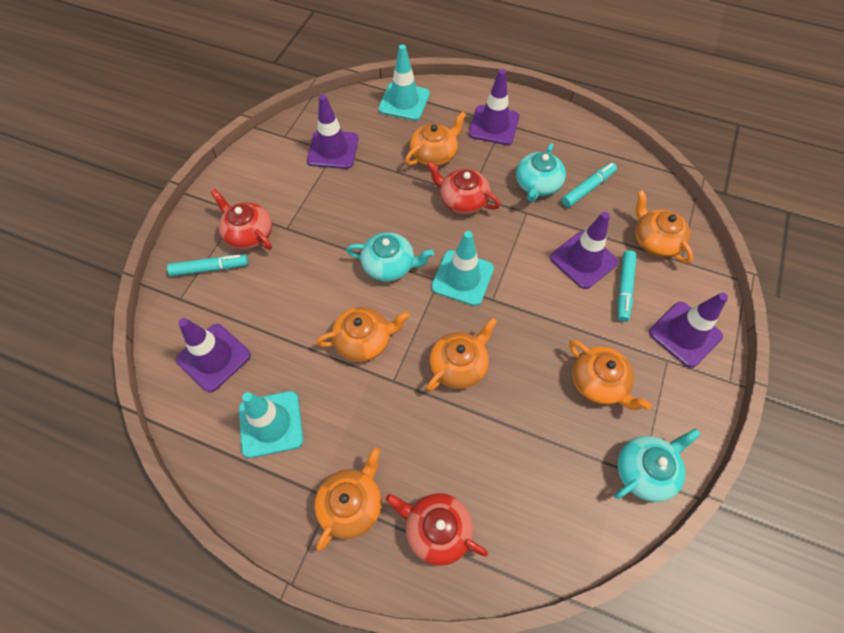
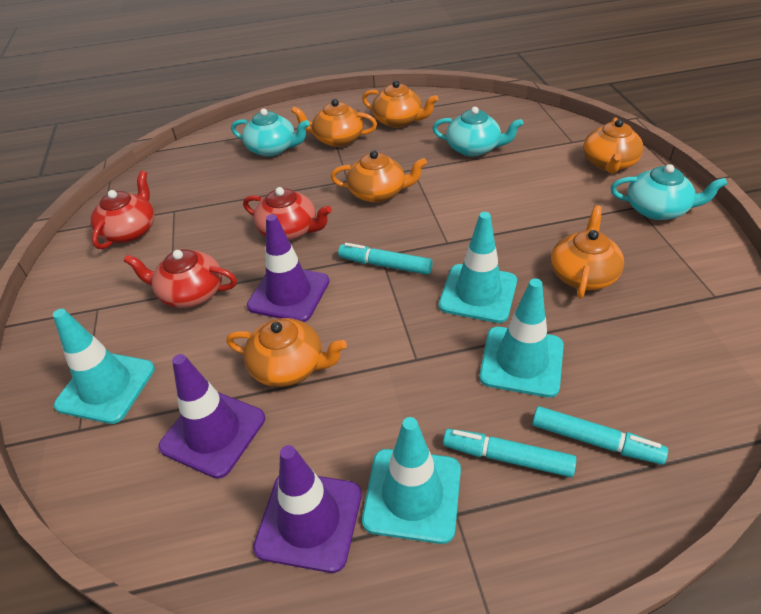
purple traffic cone: [176,318,251,392] [307,95,358,169] [469,69,519,145] [550,212,618,289] [649,293,728,368] = 5 -> [158,354,265,479] [247,214,329,322] [253,445,362,573] = 3
turquoise traffic cone: [239,391,303,458] [378,45,430,121] [431,231,494,306] = 3 -> [53,309,155,424] [362,417,461,544] [439,212,517,323] [479,279,564,398] = 4

